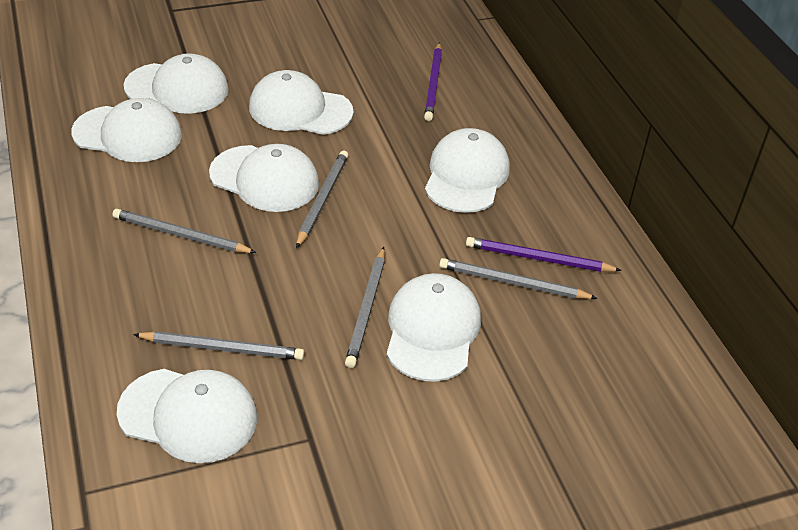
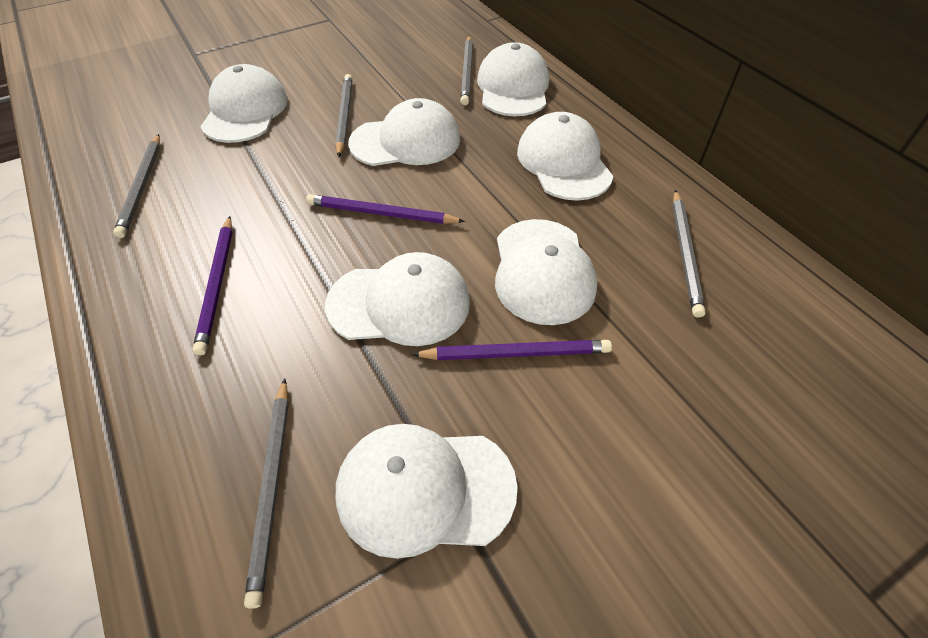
purple pencil: [424,42,442,121] [466,237,622,272] = 2 -> [192,216,233,355] [306,194,465,224] [411,340,612,360] = 3

